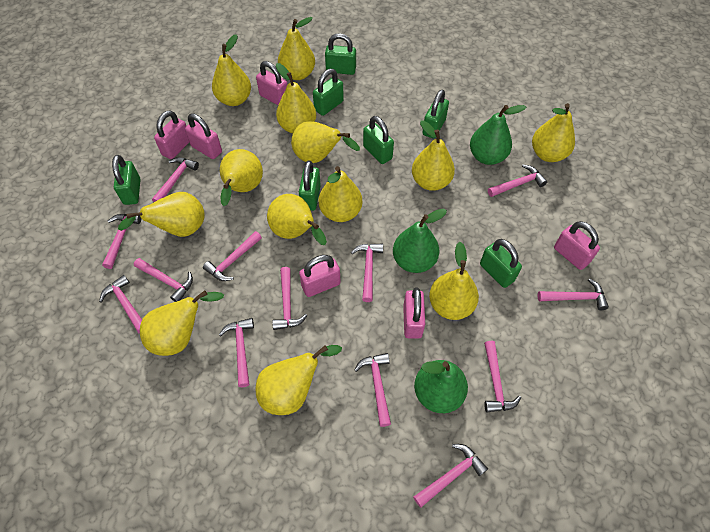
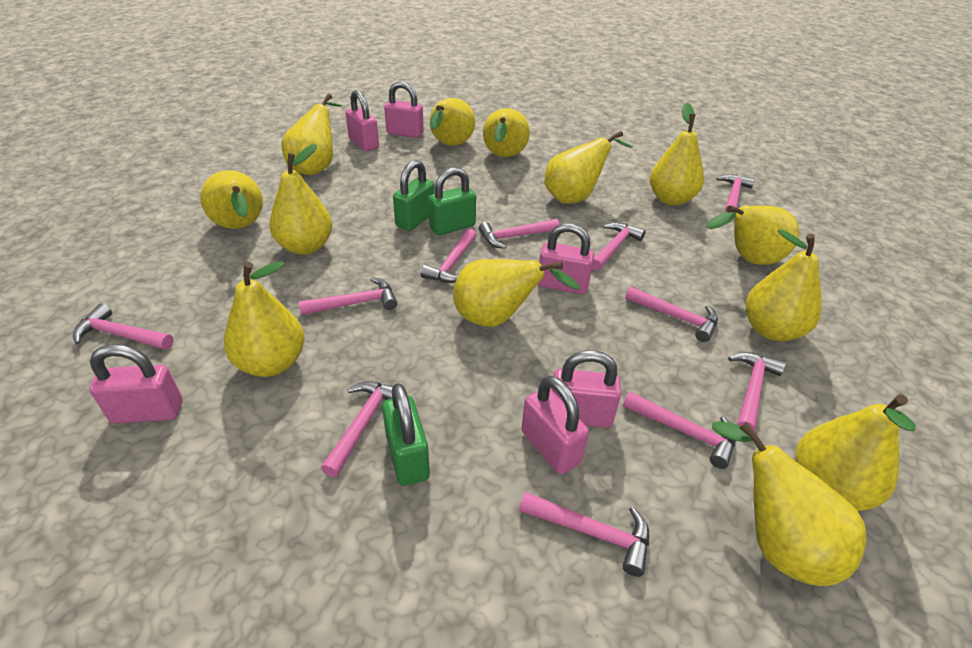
green padlock: [112,155,140,205] [299,160,321,211] [313,69,344,116] [325,33,356,75] [363,116,394,164] [422,90,449,139] [480,239,522,288] = 7 -> [382,383,430,486] [393,160,435,231] [428,167,476,235] = 3
green pear: [393,209,447,273] [414,360,468,413] [470,105,526,165] = 3 -> none = 0
pink hammer: [99,275,142,334] [102,214,141,269] [134,258,193,302] [152,157,199,202] [203,231,262,281] [219,318,254,387] [272,267,307,330] [351,243,383,302] [355,353,391,427] [413,444,488,508] [484,341,521,412] [488,165,547,197] [538,278,609,310] = 13 -> [73,304,173,350] [299,277,397,315] [321,381,393,477] [421,228,477,283] [479,219,560,249] [519,492,649,577] [592,222,646,271] [623,392,736,469] [625,286,718,342] [717,174,755,212] [728,352,786,432] = 11

